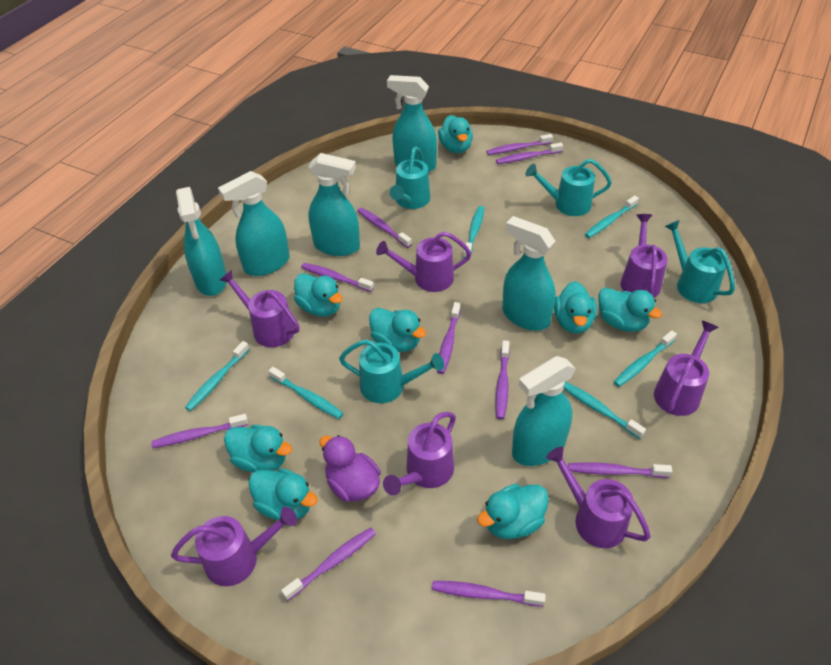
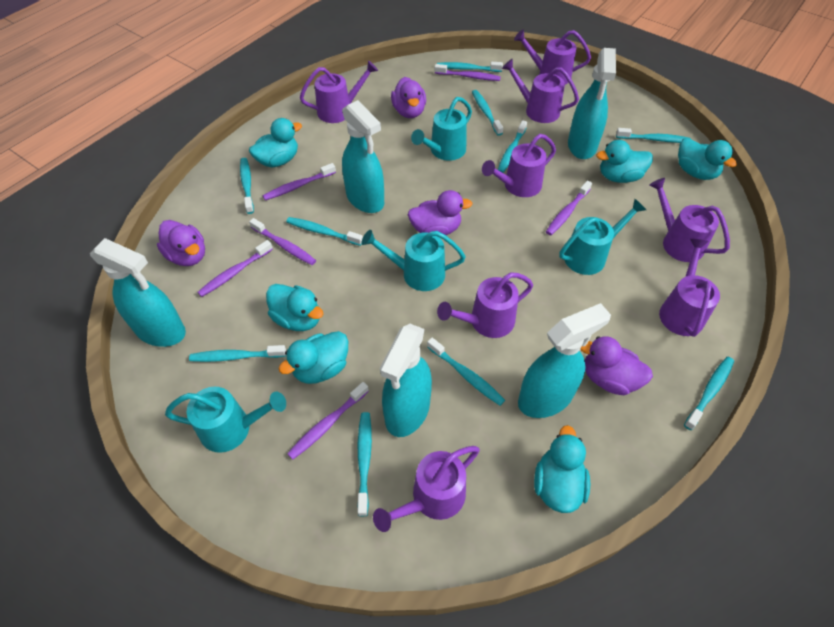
purple duck: [320,435,381,502] = 1 -> [157,220,205,266] [391,77,426,118] [408,190,472,235] [580,336,653,395] = 4
purple toothbrush: [151,414,248,448] [281,528,376,601] [301,263,374,292] [357,207,412,248] [432,581,546,607] [437,302,461,374] [487,134,553,155] [495,340,510,420] [496,143,563,164] [568,462,672,478] = 10 -> [197,240,273,297] [249,218,316,265] [263,163,336,200] [287,382,369,460] [434,64,501,81] [546,180,592,235] = 6
purple watering can: [171,507,297,586] [220,270,300,347] [376,232,472,292] [383,412,456,495] [546,447,651,548] [620,214,668,298] [654,321,719,416] = 7 -> [300,60,378,123] [373,446,480,532] [437,273,533,338] [482,134,556,197] [502,59,579,123] [514,30,591,85] [649,178,730,262] [659,239,720,337] = 8
turquoise duck: [224,425,292,472] [248,468,318,520] [294,273,343,317] [369,308,426,352] [438,115,473,153] [477,484,549,539] [554,281,597,334] [598,288,662,332] = 8 -> [249,118,302,167] [266,284,323,331] [278,331,348,384] [534,425,590,513] [596,140,653,183] [678,138,737,180] = 6
turquoise spray bottle: [176,187,227,296] [218,171,289,276] [308,153,360,256] [387,75,437,172] [502,216,556,331] [512,356,576,466] = 6 -> [90,238,186,347] [342,100,384,213] [380,324,432,437] [518,303,611,418] [568,48,616,159] = 5
turquoise toothbrush: [185,341,250,411] [269,367,344,419] [463,206,484,258] [563,382,646,439] [585,195,639,238] [614,330,677,387] = 6 -> [189,345,286,362] [240,158,254,214] [286,217,363,246] [357,412,372,516] [427,338,505,406] [437,62,503,72] [472,90,503,136] [498,120,527,173] [616,128,691,143] [684,357,734,430] = 10

